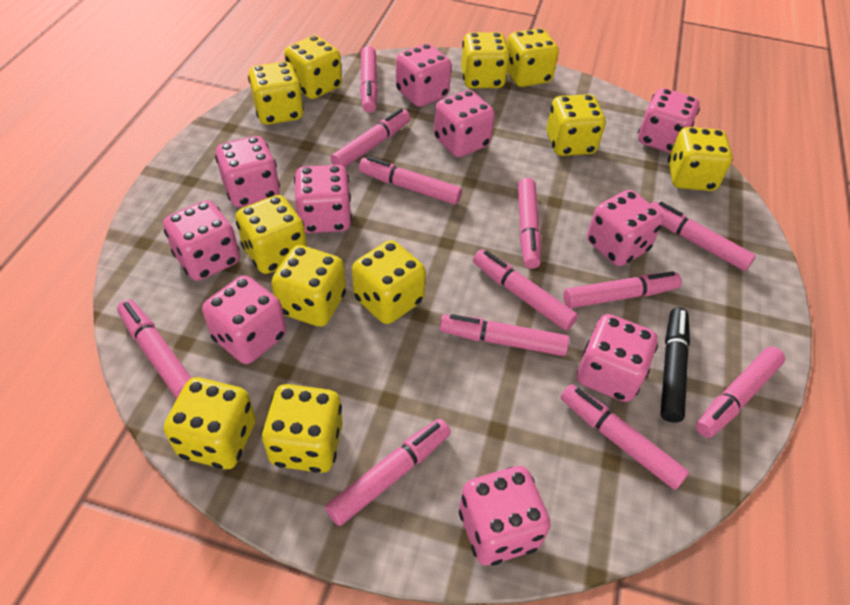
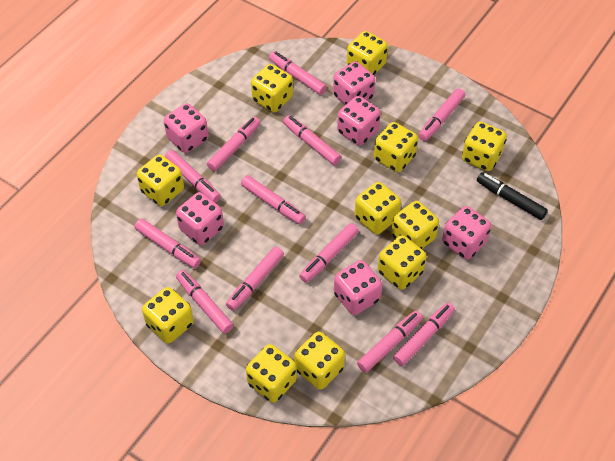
pink dice: [163,200,240,281] [202,275,286,364] [215,136,280,207] [294,165,352,233] [396,43,452,107] [434,90,495,157] [459,466,551,566] [577,314,658,402] [587,190,664,266] [638,88,700,153] = 10 -> [164,103,209,153] [176,192,224,245] [333,61,375,105] [334,260,382,315] [337,96,381,146] [442,206,491,259] = 6

